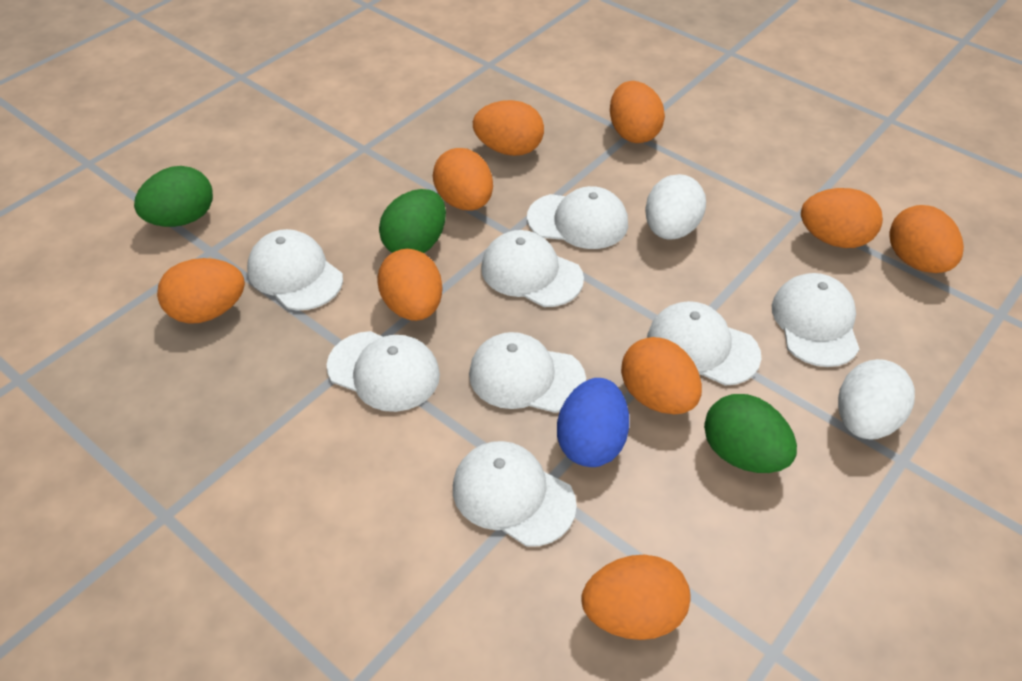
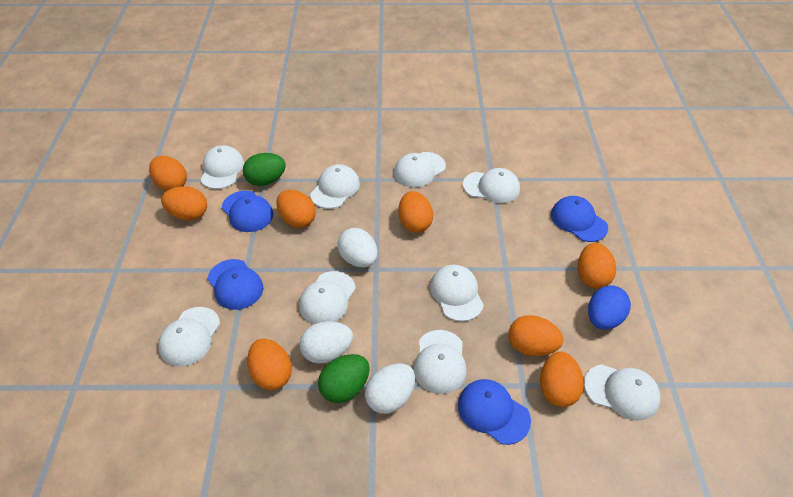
blue cap: none = 0 -> [207,259,263,310] [222,191,273,232] [458,379,531,445] [551,196,608,242] = 4
green egg: [134,166,213,227] [379,189,446,253] [704,394,797,473] = 3 -> [243,153,286,186] [318,354,370,403] = 2
orange egg: [157,258,245,324] [377,249,443,321] [433,148,493,210] [473,100,544,156] [581,555,691,640] [610,81,665,143] [621,337,702,415] [801,188,883,248] [889,205,964,273] = 9 -> [149,156,187,191] [161,186,207,221] [247,339,292,390] [276,190,316,228] [398,191,433,233] [509,315,563,356] [540,351,584,407] [578,243,616,289] = 8
white cap: [247,229,343,311] [326,331,440,412] [453,441,577,547] [469,332,586,413] [481,230,584,307] [527,186,628,249] [647,301,761,386] [772,273,859,367] = 8 -> [158,307,220,366] [200,145,244,189] [299,271,356,324] [310,164,360,209] [394,152,446,187] [414,330,467,394] [430,265,484,322] [463,168,520,203] [584,364,661,420] = 9
white egg: [645,174,706,240] [838,359,915,440] = 2 -> [299,321,353,364] [337,228,378,267] [365,363,415,414] = 3

